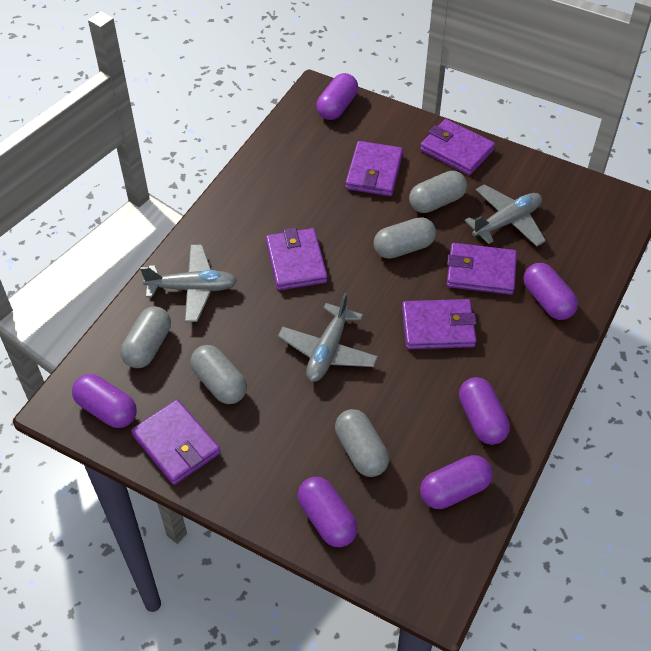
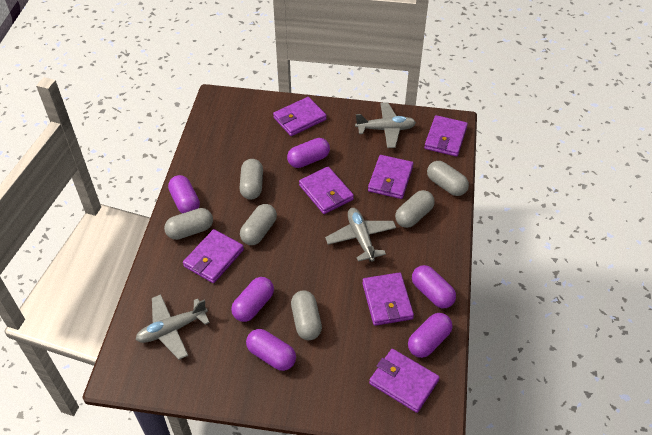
grey capsule: [121,306,171,368] [190,345,247,404] [335,409,389,477] [374,217,436,259] [409,171,467,213] = 5 -> [164,208,213,240] [239,159,263,200] [240,204,277,245] [291,290,322,340] [395,190,435,228] [427,161,469,196] = 6
purple wallet: [131,399,221,485] [266,228,327,290] [345,141,403,196] [402,299,477,349] [420,119,495,175] [447,243,517,295] = 6 -> [183,229,244,283] [273,97,327,136] [299,167,354,214] [362,272,414,326] [368,155,413,199] [369,349,440,413] [424,115,468,157] = 7

